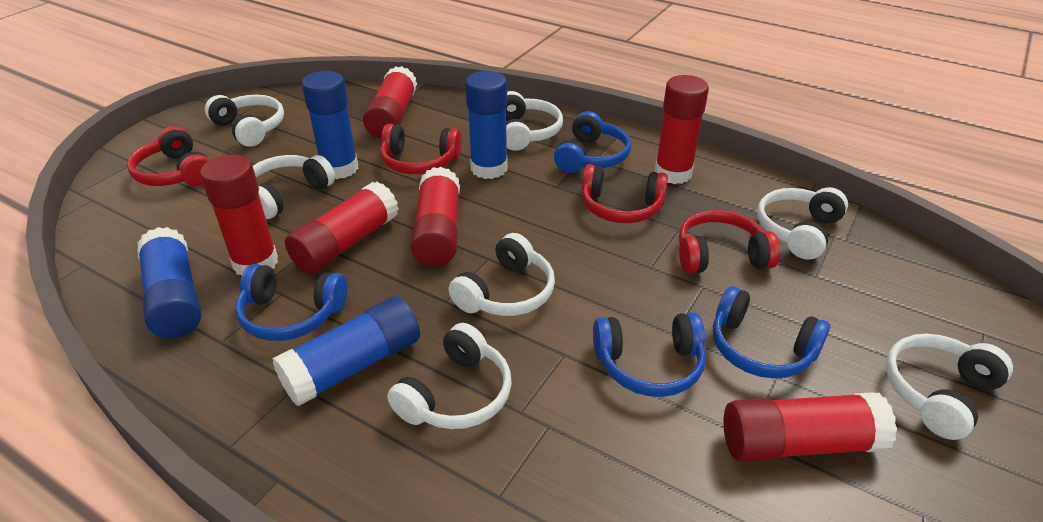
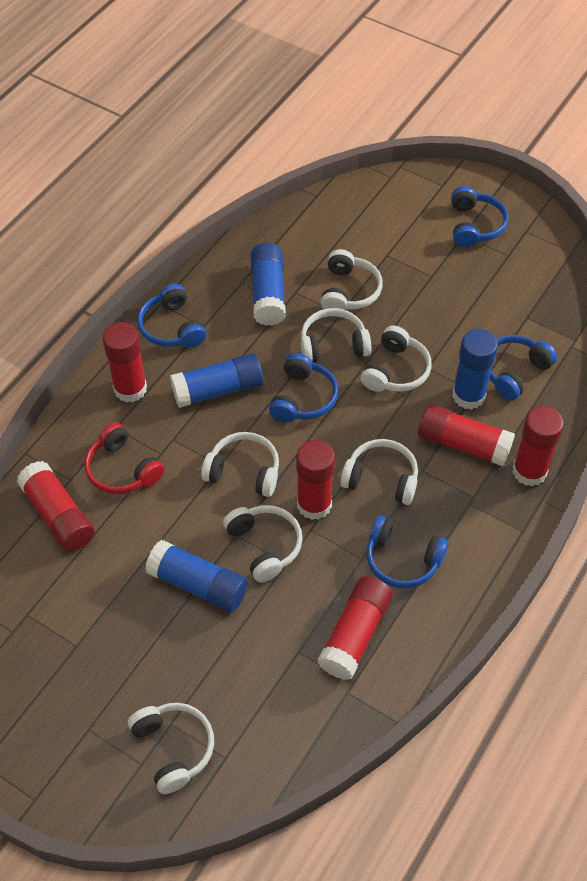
blue headphones: [235,264,347,341] [554,111,631,173] [593,312,706,397] [713,286,830,378] = 4 -> [137,283,206,348] [269,353,339,422] [367,515,448,588] [451,186,508,248] [489,335,557,401] = 5
red headphones: [127,126,209,186] [380,123,462,174] [581,164,668,223] [679,210,780,274] = 4 -> [85,422,164,494] = 1

